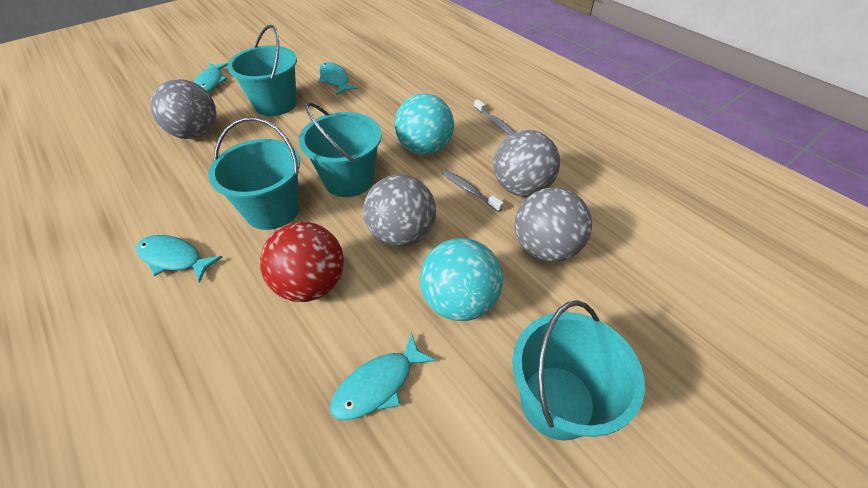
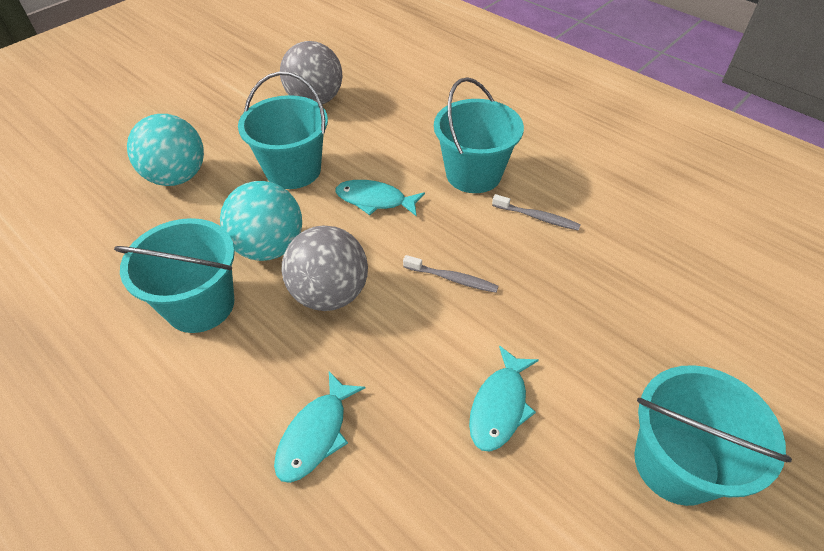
grey ball: [150,79,217,139] [363,175,436,247] [493,130,560,197] [515,187,592,262] = 4 -> [280,41,342,104] [282,225,368,311] = 2
red ball: [260,222,344,302] = 1 -> none = 0
turquoise fish: [136,235,223,282] [194,63,228,93] [319,62,358,95] [330,333,436,420] = 4 -> [274,371,365,483] [335,180,425,217] [469,346,539,452] = 3

